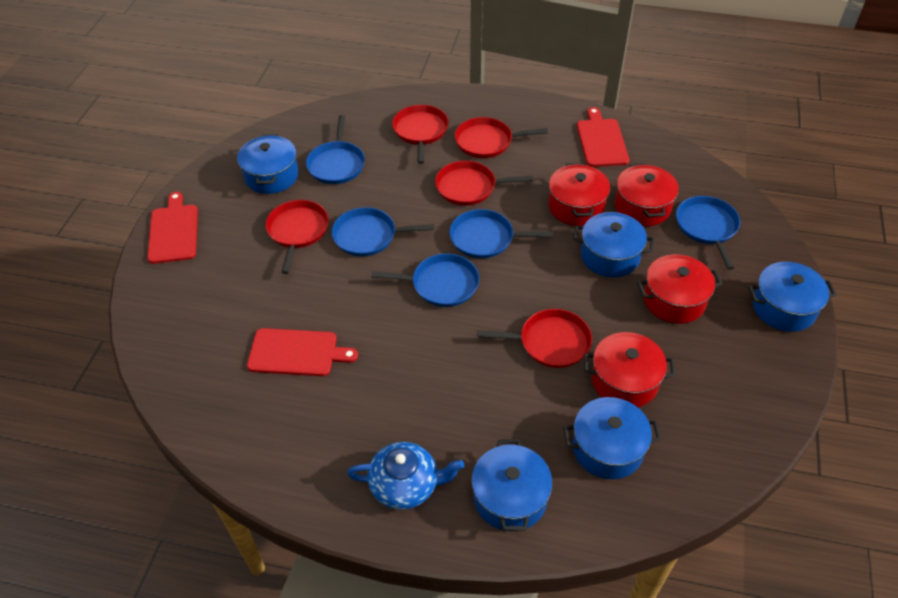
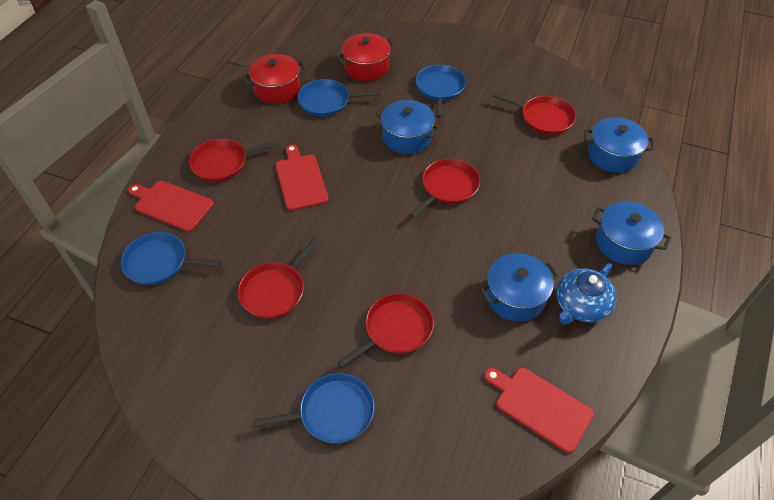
blue pan: [306,115,365,184] [332,207,434,256] [371,253,480,307] [449,209,553,258] [676,196,740,270] = 5 -> [121,232,222,285] [253,373,374,443] [297,79,381,117] [416,65,466,118] = 4
blue pot: [237,134,299,194] [471,439,552,531] [563,397,661,479] [573,212,654,277] [748,262,837,332] = 5 -> [376,100,440,154] [480,253,559,322] [584,117,654,173] [592,201,671,265] = 4
red pot: [548,163,610,226] [584,332,676,407] [615,163,679,226] [637,254,723,324] = 4 -> [243,54,306,104] [336,33,396,81] = 2

